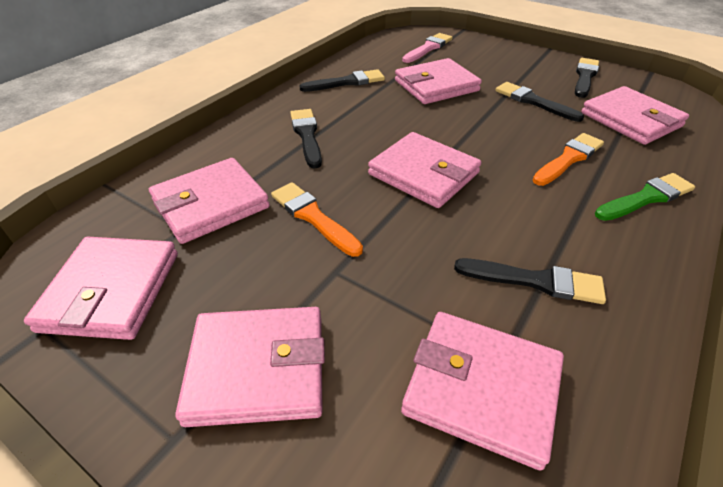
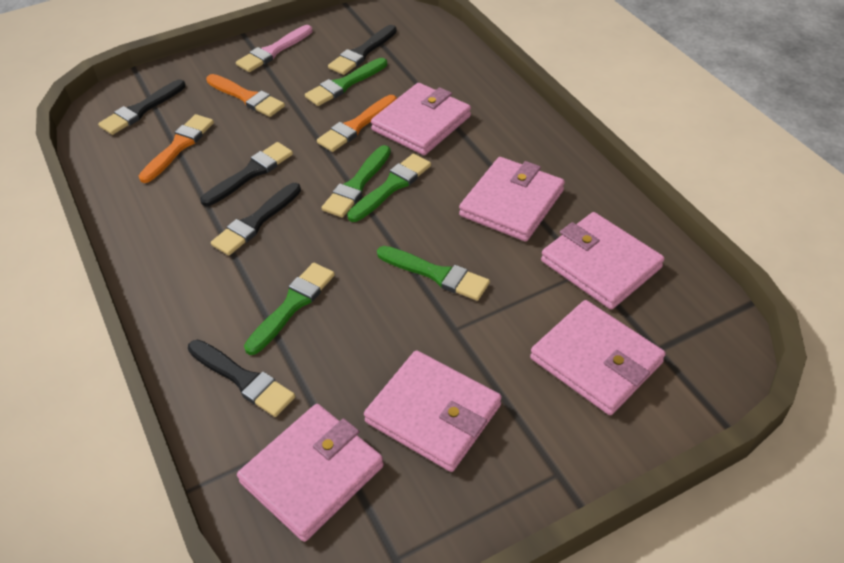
green brush: [595,173,695,221] = 1 -> [244,263,335,355] [305,58,387,106] [321,145,391,218] [347,153,431,222] [377,246,490,301] = 5
orange brush: [271,182,363,257] [532,133,604,186] = 2 -> [139,114,214,183] [206,74,285,117] [317,95,397,152] = 3
pink wallet: [24,237,178,340] [149,158,270,244] [175,307,325,427] [368,132,481,208] [395,58,482,104] [401,312,564,470] [581,86,689,145] = 7 -> [237,404,384,542] [364,350,502,472] [371,83,471,155] [459,157,565,242] [530,300,666,415] [541,212,664,309] = 6

